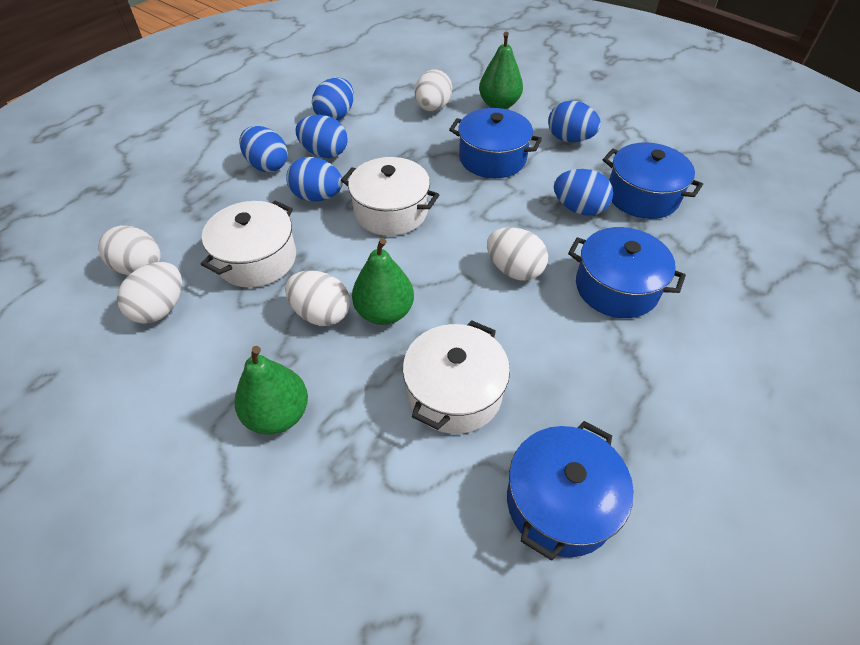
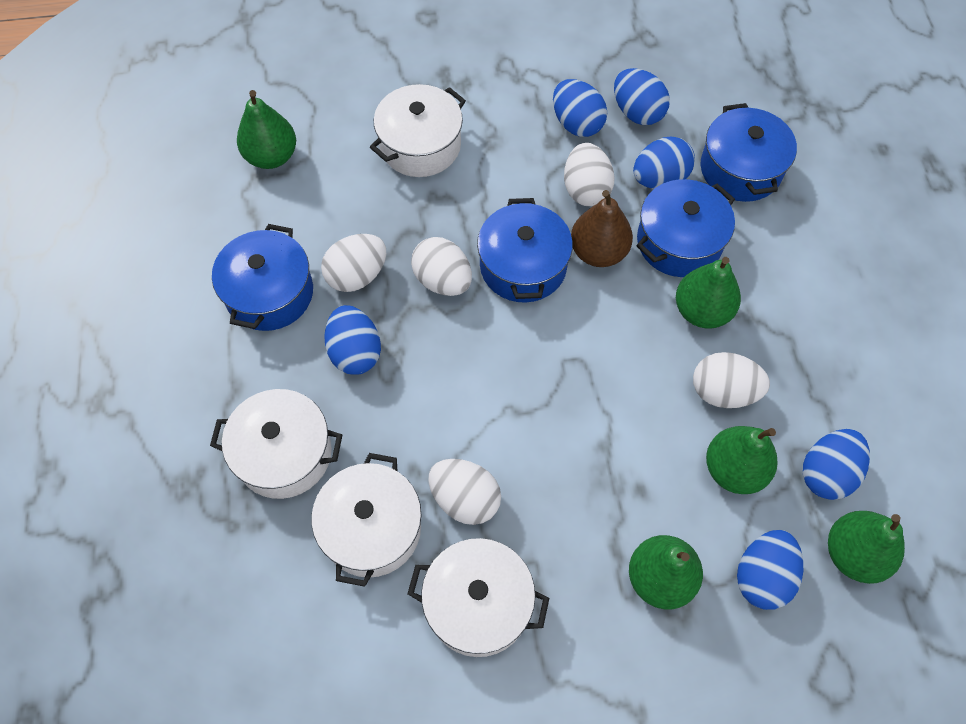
brown pear: none = 0 -> [571,190,633,267] = 1
green pear: [234,346,308,435] [352,238,414,325] [479,31,523,109] = 3 -> [237,90,296,169] [629,535,703,609] [676,257,741,329] [706,426,778,494] [828,511,905,584] = 5
white pot: [201,201,296,288] [341,157,439,236] [403,320,510,434] = 3 -> [210,389,342,499] [311,453,421,587] [370,84,466,177] [407,538,549,657] = 4

